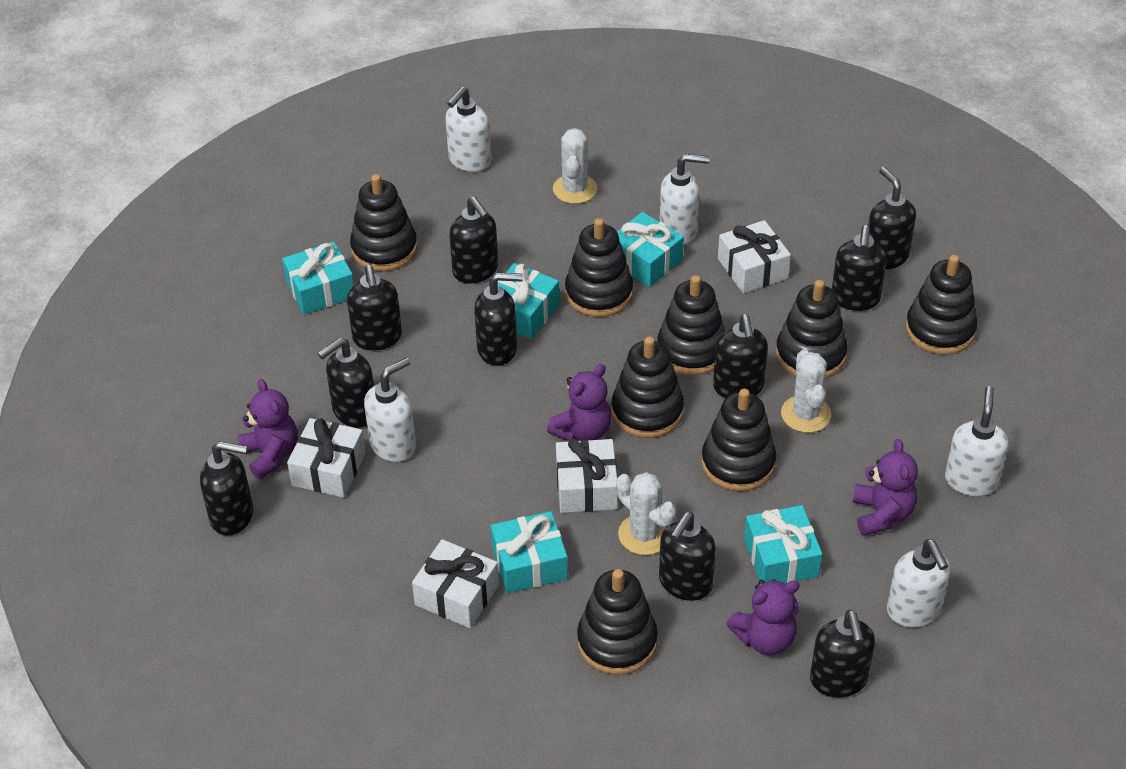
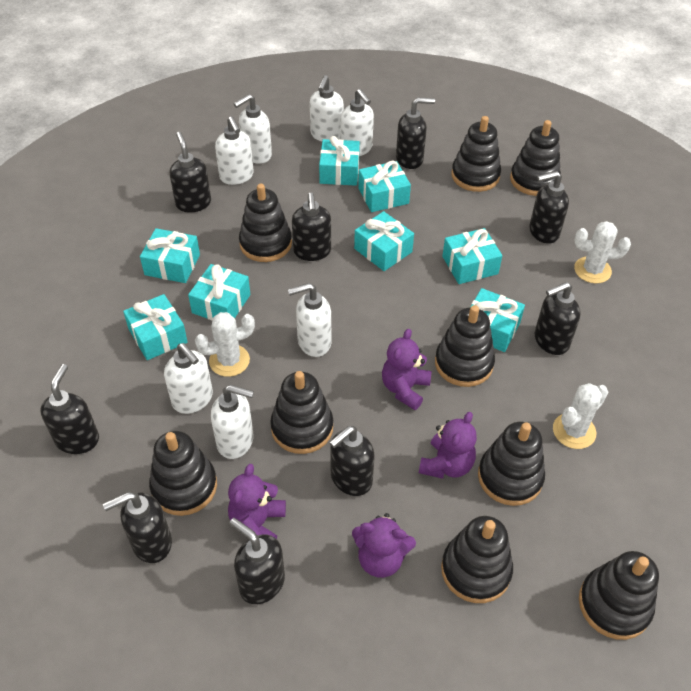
black soap dispenser: [200,441,253,536] [317,338,374,427] [347,265,402,351] [449,197,498,284] [474,273,523,366] [659,512,716,601] [713,314,768,398] [810,610,875,698] [832,225,887,311] [868,167,916,269] = 10 -> [40,364,99,454] [103,492,172,563] [169,132,211,213] [229,518,285,604] [292,193,331,261] [329,426,375,496] [396,97,435,169] [529,171,569,244] [534,282,581,355] = 9
black stacking toy: [350,174,417,271] [565,218,633,317] [577,569,658,675] [612,337,684,438] [657,275,725,375] [701,389,776,491] [776,280,848,378] [906,255,978,355] = 8 -> [149,431,217,516] [239,184,292,262] [270,371,333,454] [435,305,495,387] [441,516,513,603] [451,116,501,192] [478,422,545,506] [510,120,561,196] [579,551,659,640] = 9
turquoise gift: [282,242,354,315] [491,511,568,593] [497,263,560,339] [617,212,684,287] [744,505,822,584] = 5 -> [123,294,188,360] [140,228,200,283] [188,264,251,320] [319,136,360,186] [354,211,414,271] [358,161,411,212] [442,228,502,284] [470,288,525,352] = 8
white gift: [287,418,366,498] [412,539,499,628] [556,439,618,513] [718,220,791,293] = 4 -> none = 0
white soap dispenser: [364,357,416,462] [445,87,491,172] [660,154,709,245] [887,539,950,627] [945,386,1008,496] = 5 -> [164,343,213,414] [211,385,254,459] [215,116,254,185] [234,94,272,164] [288,283,331,357] [310,75,344,141] [340,89,374,156] = 7

